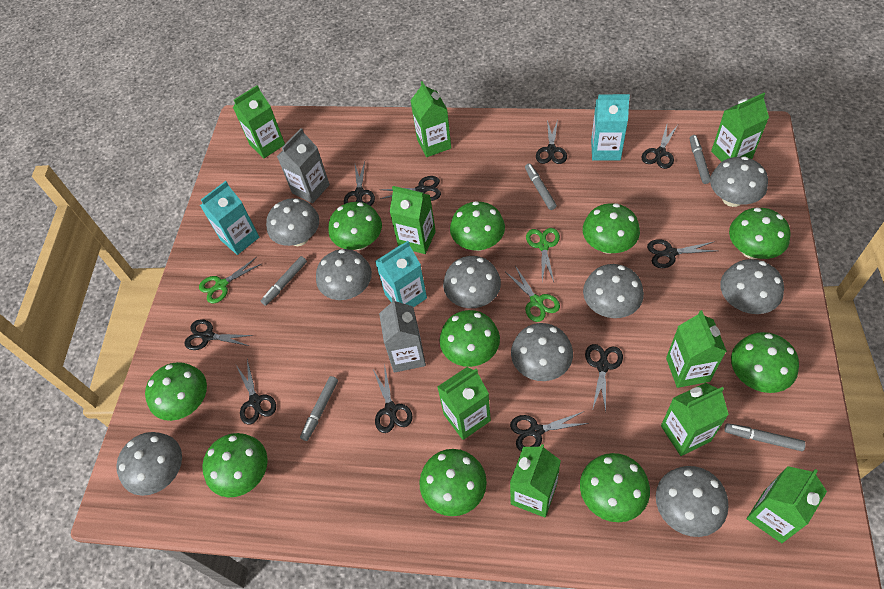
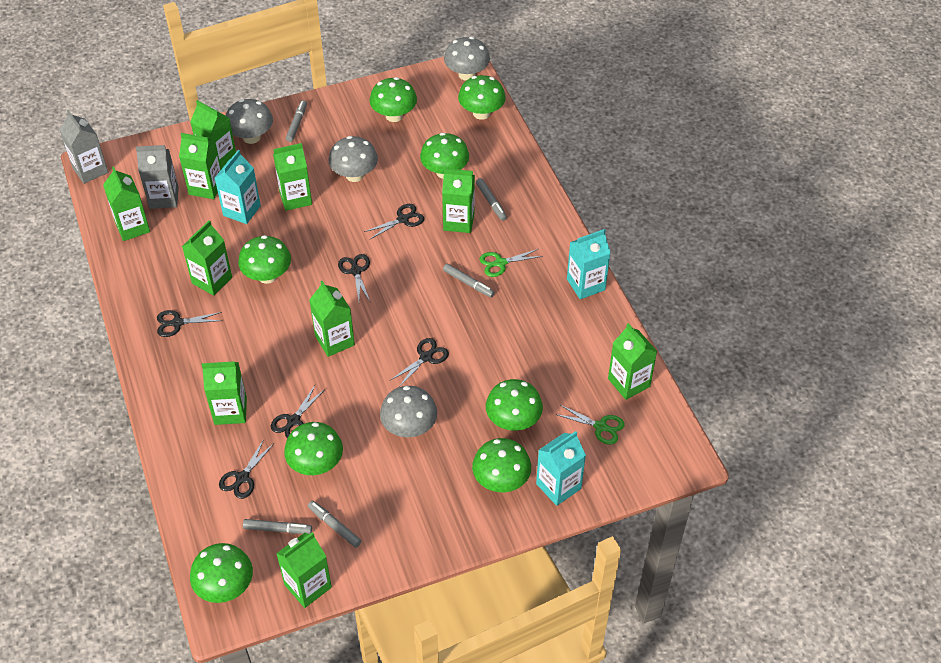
black scissors: [184,319,253,350] [236,359,276,425] [344,162,375,206] [373,368,413,433] [380,176,441,201] [510,411,589,451] [536,120,567,164] [585,344,623,411] [642,125,678,169] [647,239,716,268] = 10 -> [157,310,222,337] [219,439,273,499] [271,385,325,439] [338,254,370,301] [364,204,424,239] [391,338,449,387] = 6
green carton: [233,85,285,158] [390,186,436,254] [410,81,451,157] [437,367,491,440] [510,444,561,518] [661,383,729,456] [666,310,727,388] [711,93,769,162] [747,466,827,543] = 9 -> [103,166,150,241] [179,133,221,199] [182,220,232,296] [190,100,236,169] [202,361,247,425] [273,143,312,211] [276,532,332,608] [309,281,355,357] [442,168,475,233] [608,323,657,400] = 10
green mushroom: [145,362,207,421] [202,433,268,497] [328,202,382,250] [419,449,487,516] [439,310,500,367] [450,201,505,251] [580,453,650,522] [583,203,640,254] [729,208,790,259] [731,332,799,393] = 10 -> [190,543,253,603] [238,235,291,284] [284,422,343,475] [370,77,417,122] [420,133,469,179] [458,75,506,120] [472,438,531,492] [486,379,543,431] = 8
green scissors: [199,257,261,303] [506,266,560,322] [526,228,560,282] = 3 -> [479,249,543,277] [555,405,625,445] = 2
grey mushroom: [116,432,182,496] [266,198,319,246] [316,249,372,300] [443,256,501,308] [511,323,573,381] [583,264,644,318] [656,466,728,537] [710,156,768,207] [720,259,784,314] = 9 -> [226,99,273,144] [329,136,378,182] [380,386,437,437] [444,37,490,81] = 4

